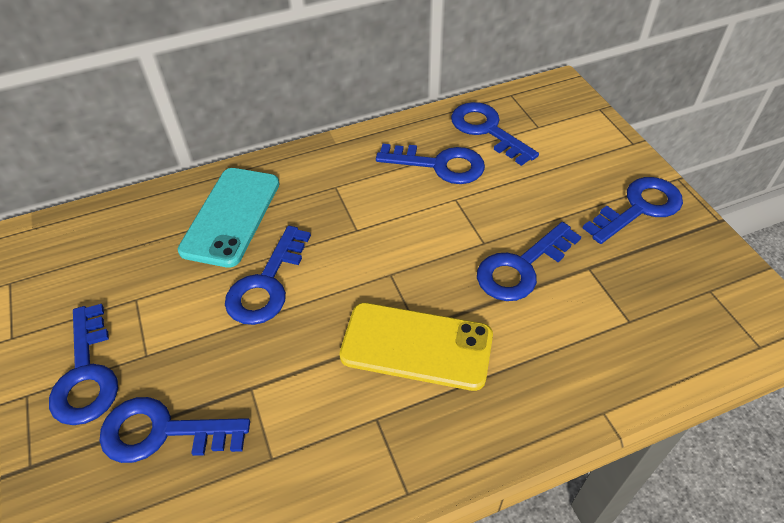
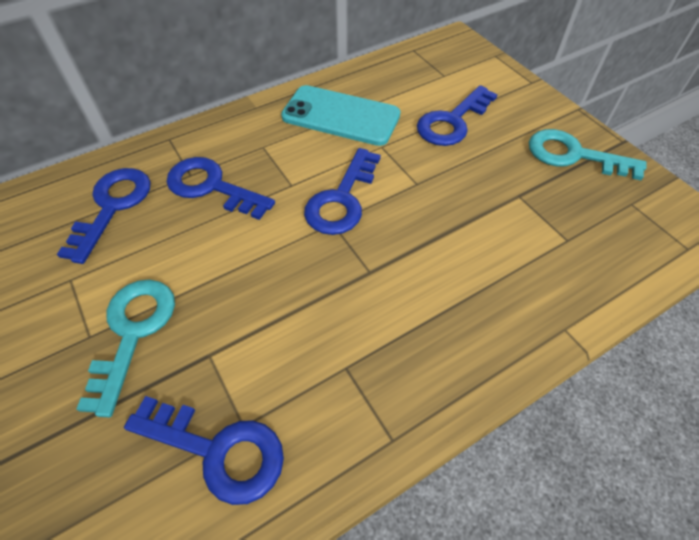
blue key: [49,304,118,425] [100,397,250,463] [225,226,311,325] [376,144,485,184] [451,102,539,166] [477,222,581,301] [583,177,683,244] = 7 -> [57,168,151,264] [124,396,284,505] [167,157,275,220] [304,148,381,235] [417,85,498,146] = 5
turquoise key: none = 0 -> [76,279,175,417] [529,129,647,180] = 2
yellow phone: [339,303,493,391] = 1 -> none = 0

